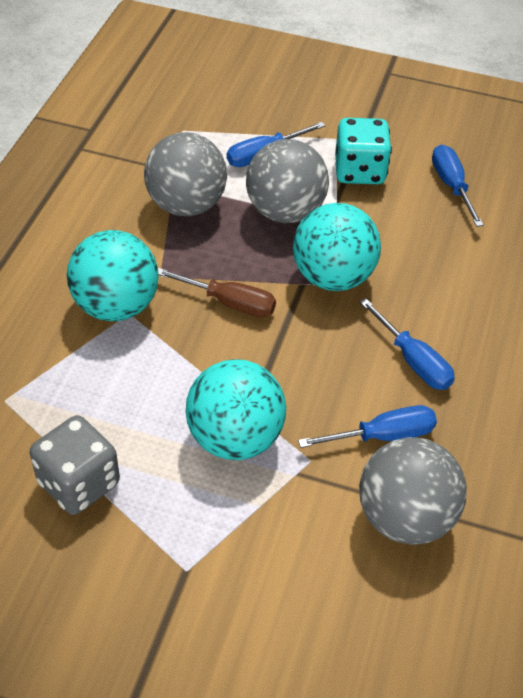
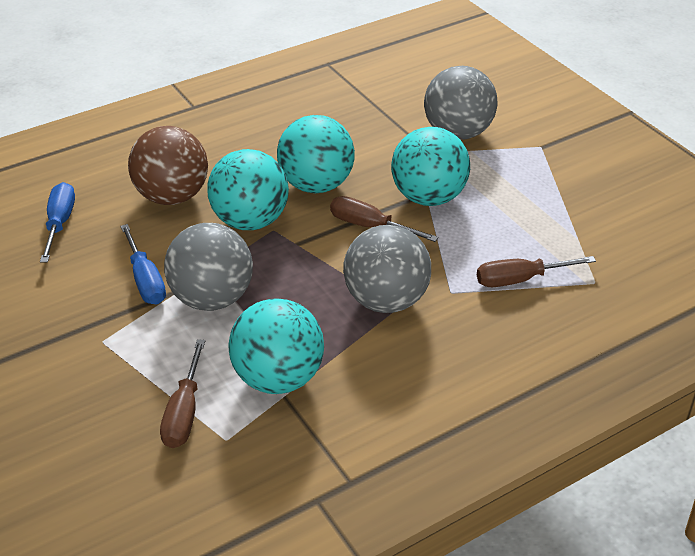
blue screwdriver: [227,122,325,167] [298,405,437,448] [360,298,455,390] [432,145,484,227] = 4 -> [40,182,75,262] [120,224,166,305] = 2
brown ball: none = 0 -> [128,126,208,205] = 1
brown screwdriver: [158,268,276,317] = 1 -> [160,339,205,448] [330,196,439,242] [477,256,596,287] = 3
grey dice: [30,415,120,515] = 1 -> none = 0
turquoise ball: [67,230,159,321] [186,359,286,460] [293,203,381,291] = 3 -> [207,149,289,230] [228,298,324,394] [277,115,355,193] [391,127,470,206] = 4
turquoise dice: [335,118,392,184] = 1 -> none = 0

